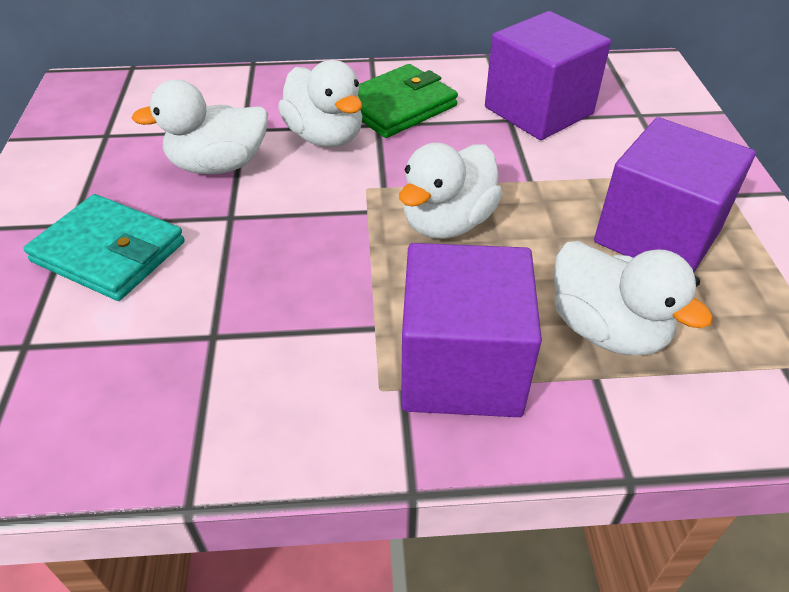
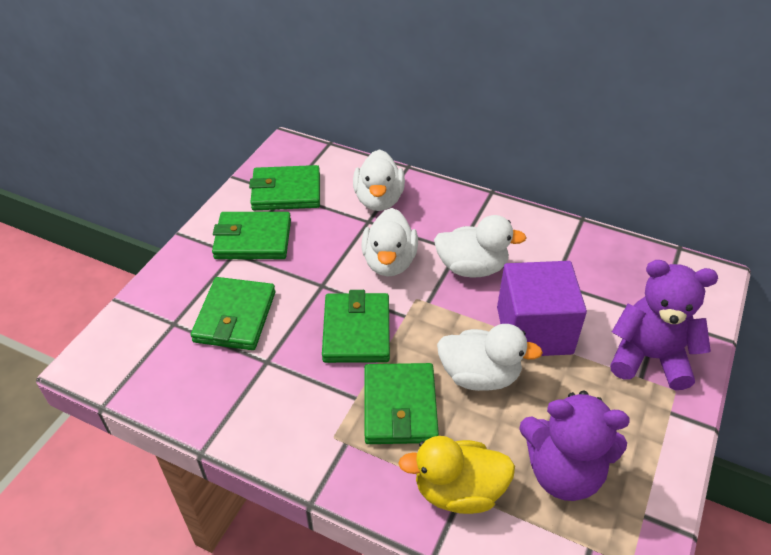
green wallet: [358,64,458,138] = 1 -> [191,277,276,350] [212,212,291,259] [249,165,320,210] [322,290,390,363] [364,363,439,444] = 5
purple cube: [401,243,542,417] [485,11,611,140] [594,117,756,272] = 3 -> [497,261,587,356] = 1
purple teddy bear: none = 0 -> [519,391,630,501] [610,260,718,390] = 2
turquoise wallet: [23,194,185,301] = 1 -> none = 0
yellow duck: none = 0 -> [398,436,515,514] = 1

